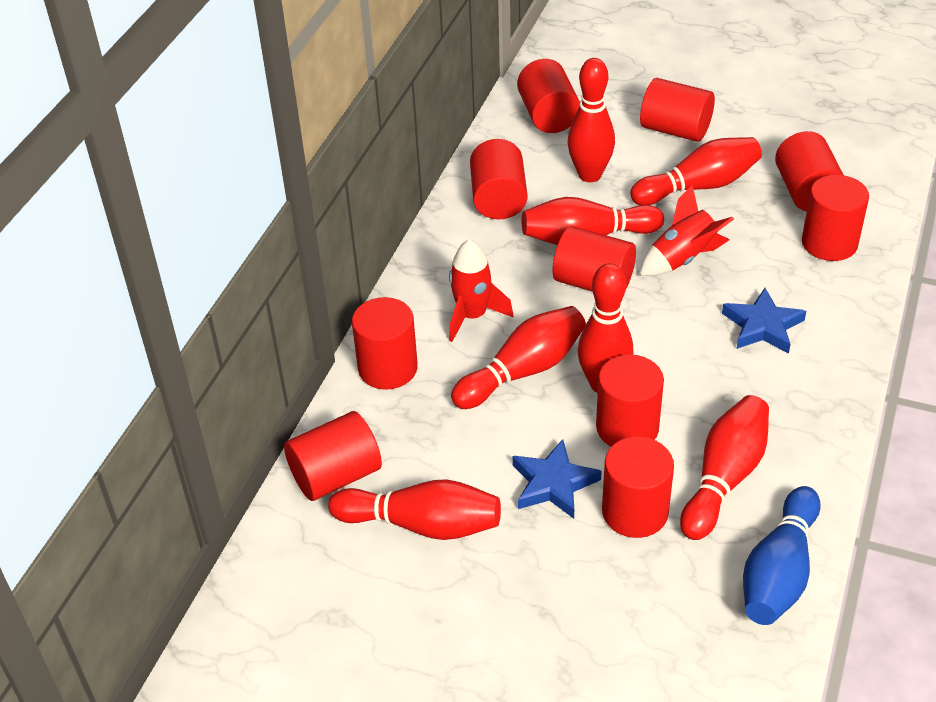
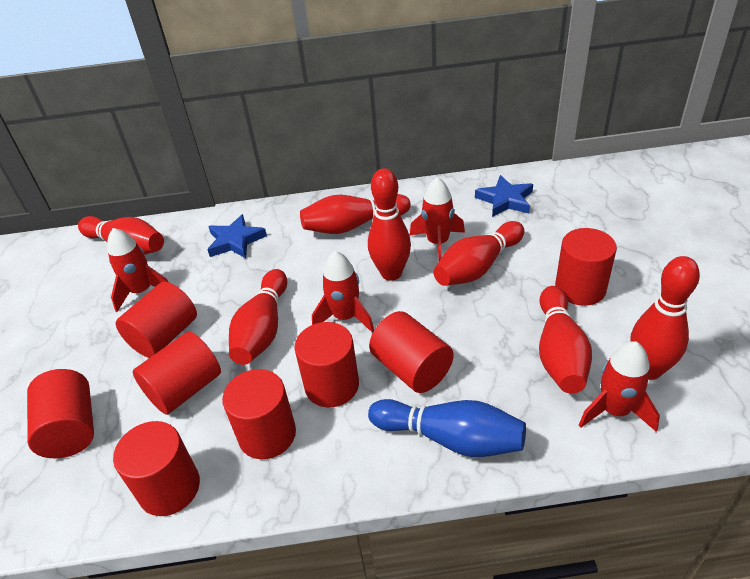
red cylinder: [284,411,382,501] [352,297,418,390] [470,139,527,219] [517,59,580,133] [553,226,636,292] [596,354,664,447] [602,437,674,538] [640,78,715,142] [775,131,843,212] [802,175,869,261] = 10 -> [27,369,94,458] [113,421,200,516] [116,282,197,358] [133,331,221,415] [222,369,296,459] [294,322,359,408] [369,311,454,393] [555,228,617,306] = 8
red rocket: [449,239,514,342] [640,185,734,276] = 2 -> [107,228,168,312] [312,251,374,333] [410,177,465,261] [579,341,660,432] = 4

